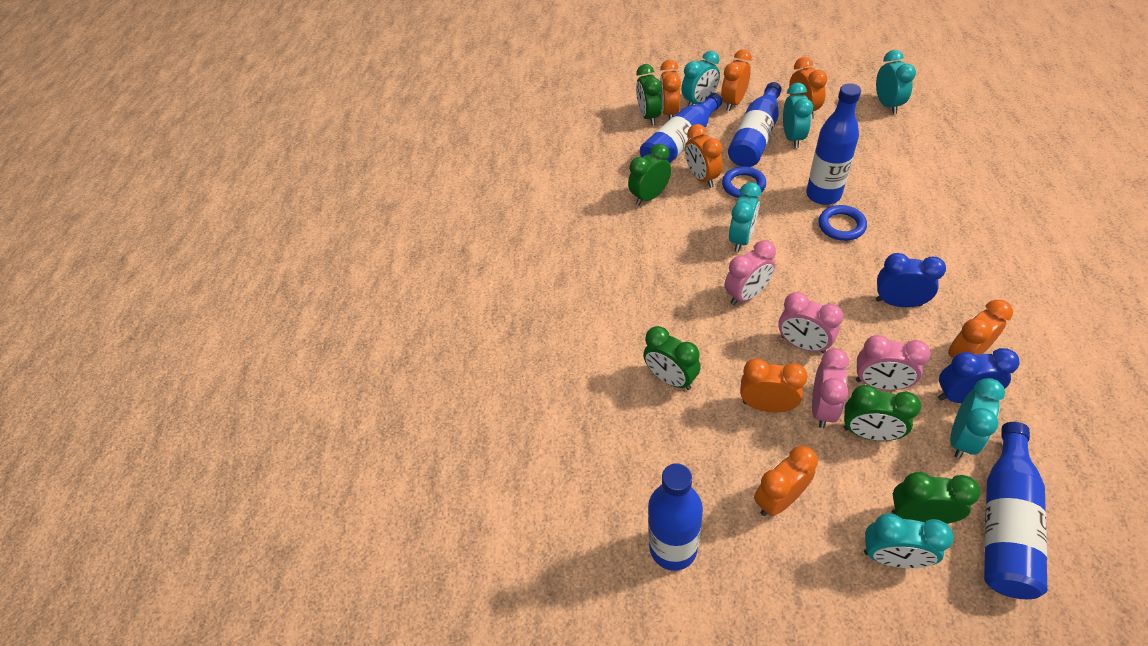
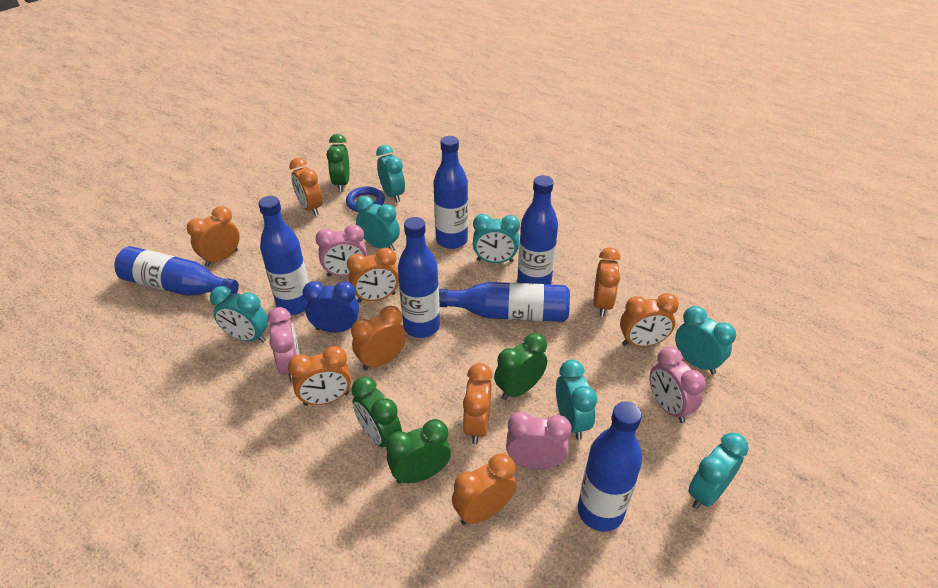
blue bottle: [640,93,722,163] [648,463,703,571] [728,82,782,167] [806,83,861,205] [984,422,1048,599] = 5 -> [114,246,239,296] [258,196,309,315] [398,217,440,338] [433,136,468,249] [439,282,570,322] [517,175,558,285] [578,401,642,532] = 7
blue clock: [876,253,946,307] [938,348,1020,403] = 2 -> [303,281,359,333] = 1
blue ring: [722,166,766,198] [819,205,867,241] = 2 -> [346,187,385,212] = 1
green clock: [628,144,671,206] [636,64,662,125] [643,326,701,390] [844,385,921,441] [892,472,981,524] = 5 -> [327,134,349,192] [351,377,402,447] [386,419,451,484] [494,333,547,400] = 4
orange clock: [660,60,681,120] [685,124,723,188] [721,49,752,111] [740,359,808,412] [754,446,818,516] [789,57,827,119] [948,300,1013,358] = 7 -> [187,206,240,267] [288,346,351,406] [289,158,322,216] [347,248,399,303] [351,306,406,371] [452,453,516,525] [463,363,492,444] [594,247,620,317] [620,293,679,347] = 9
turquoise clock: [681,51,720,106] [729,182,761,252] [783,83,813,148] [864,513,954,568] [876,50,916,114] [950,378,1005,459] = 6 -> [210,286,268,343] [356,196,400,251] [376,145,405,203] [473,214,520,263] [556,360,597,440] [675,306,736,374] [688,433,749,509] = 7

